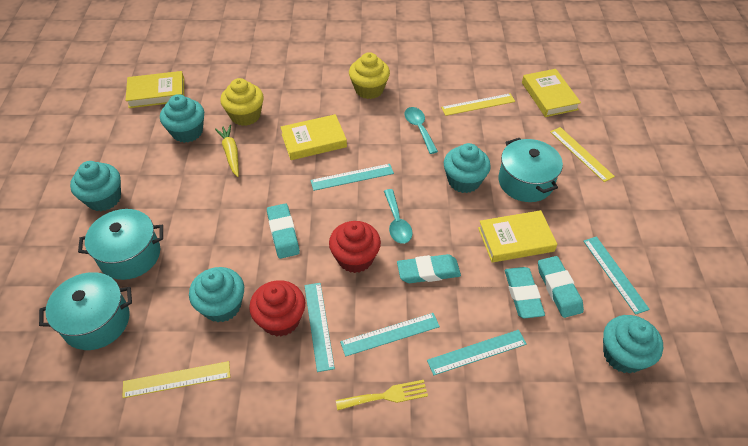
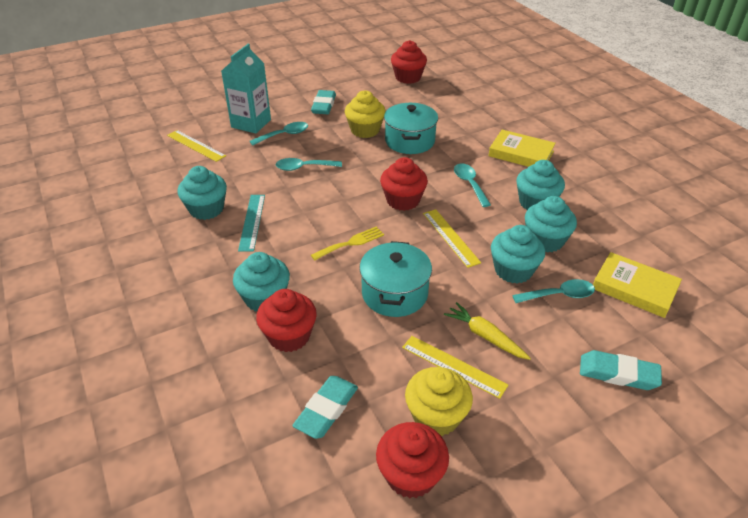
red cupcake: [249,280,305,337] [329,221,381,273] = 2 -> [256,289,317,352] [376,422,449,498] [380,157,428,211] [391,40,427,84] = 4
turquoise carton: none = 0 -> [221,44,271,134] = 1
turquoise eraser: [267,204,300,259] [397,254,461,283] [505,267,545,318] [538,256,584,318] = 4 -> [292,376,358,439] [311,90,336,114] [580,350,662,390] = 3
turquoise pot: [39,272,132,350] [78,209,163,280] [498,138,563,202] = 3 -> [359,241,432,317] [384,103,438,154] = 2
turquoise ruler: [304,283,335,372] [310,164,394,191] [340,313,440,357] [427,330,527,375] [583,236,650,315] = 5 -> [238,195,265,252] = 1
turquoise spoon: [384,189,413,244] [404,107,438,154] = 2 -> [249,122,308,146] [275,158,342,171] [454,163,491,207] [512,279,595,303] = 4
yellow book: [125,71,184,108] [280,114,347,160] [478,210,557,262] [522,69,581,117] = 4 -> [488,130,556,167] [593,252,682,318] = 2

